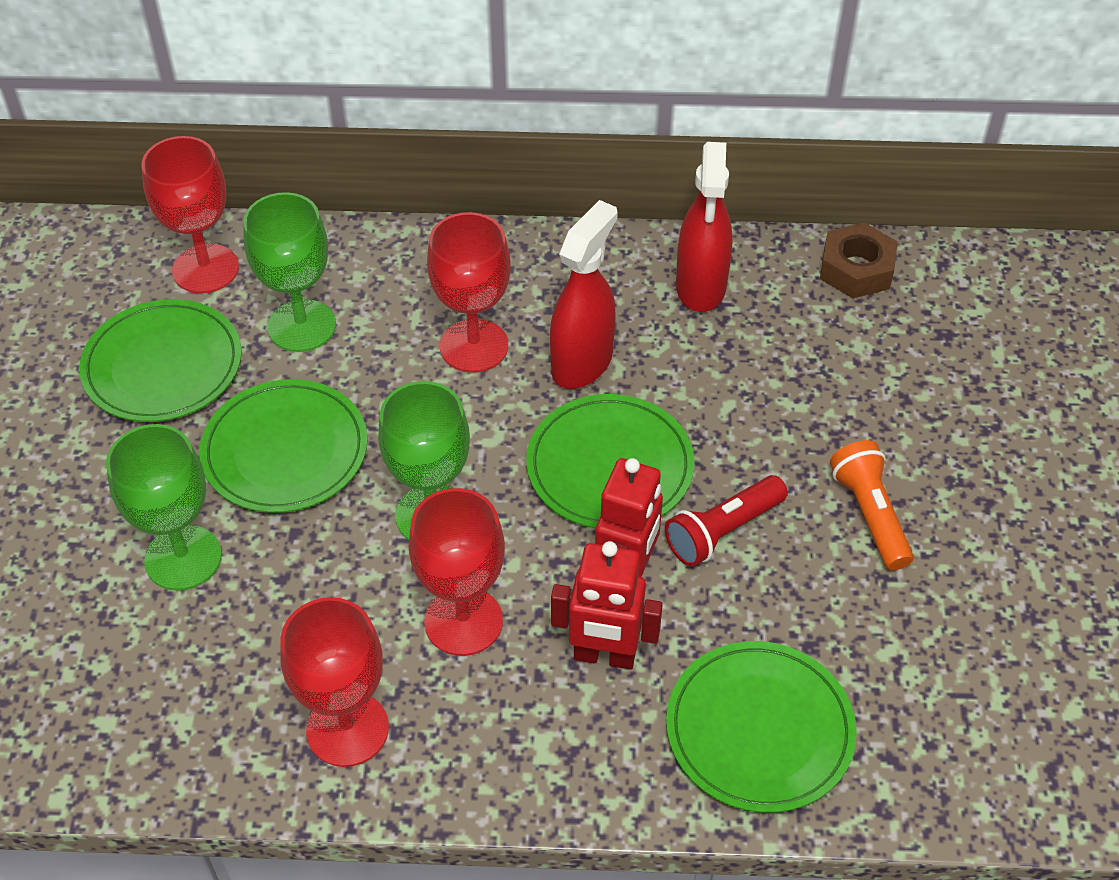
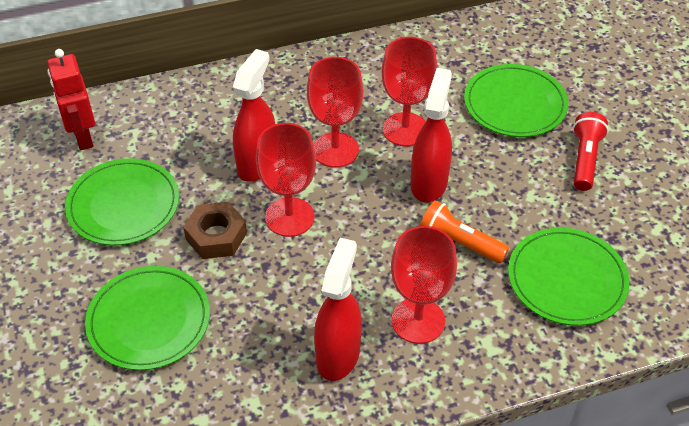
green goblet: [106,424,222,590] [243,192,336,352] [378,381,470,540] = 3 -> none = 0
red robot: [551,541,663,670] [595,458,663,577] = 2 -> [47,49,95,150] = 1
red spray bottle: [550,200,618,389] [676,142,733,312] = 2 -> [233,49,275,182] [314,238,362,381] [411,68,452,203] = 3

